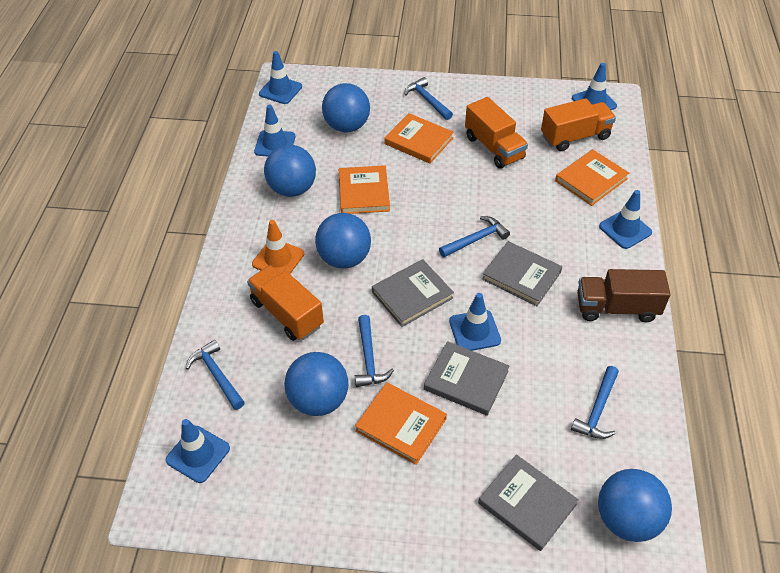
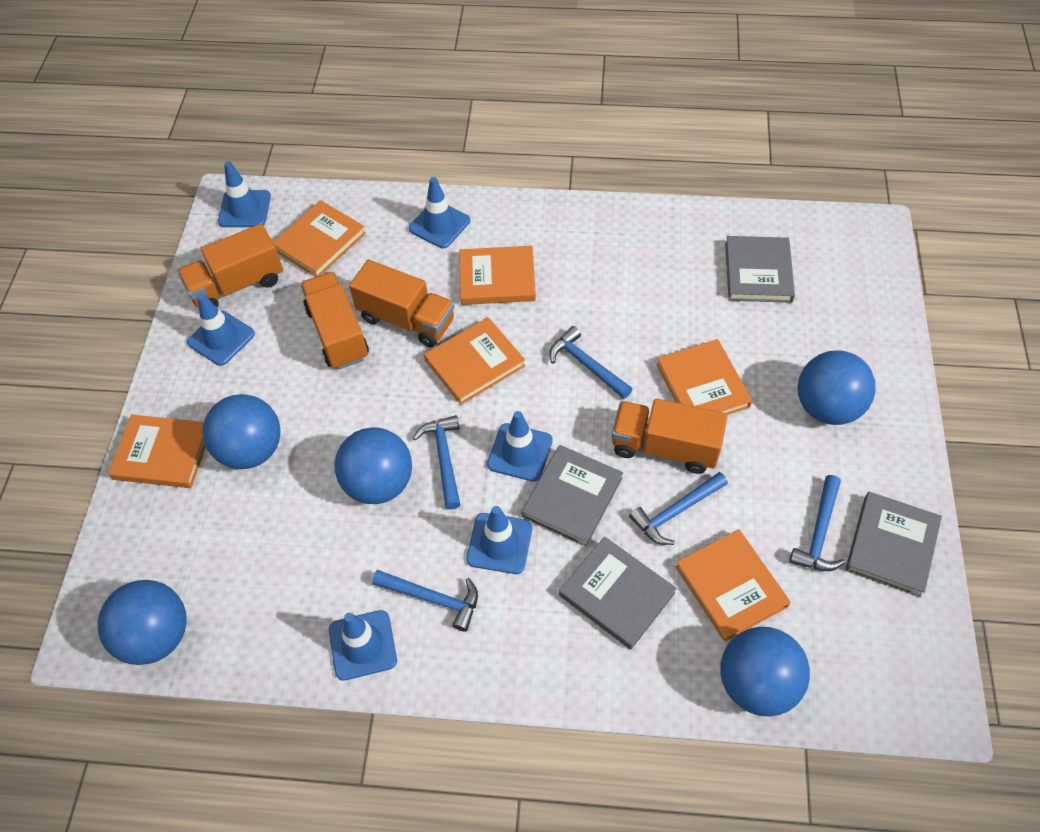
brown truck: [577,269,671,322] = 1 -> none = 0
orange book: [339,165,390,214] [355,382,447,465] [384,113,454,164] [555,149,629,206] = 4 -> [108,415,206,488] [273,200,366,277] [424,317,525,405] [459,246,536,305] [656,339,752,415] [675,529,791,642] = 6
orange traffic cone: [252,220,304,274] = 1 -> none = 0
orange truck: [247,265,324,341] [465,97,528,169] [541,98,616,151] = 3 -> [177,224,283,308] [300,272,369,369] [349,260,455,347] [612,399,728,474] = 4

